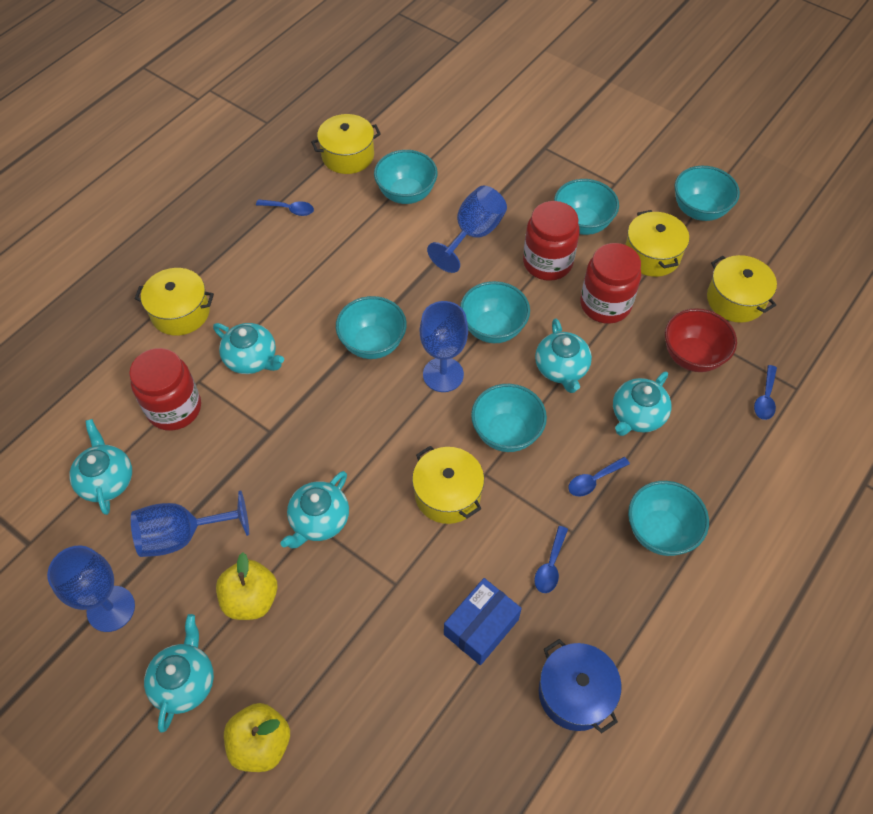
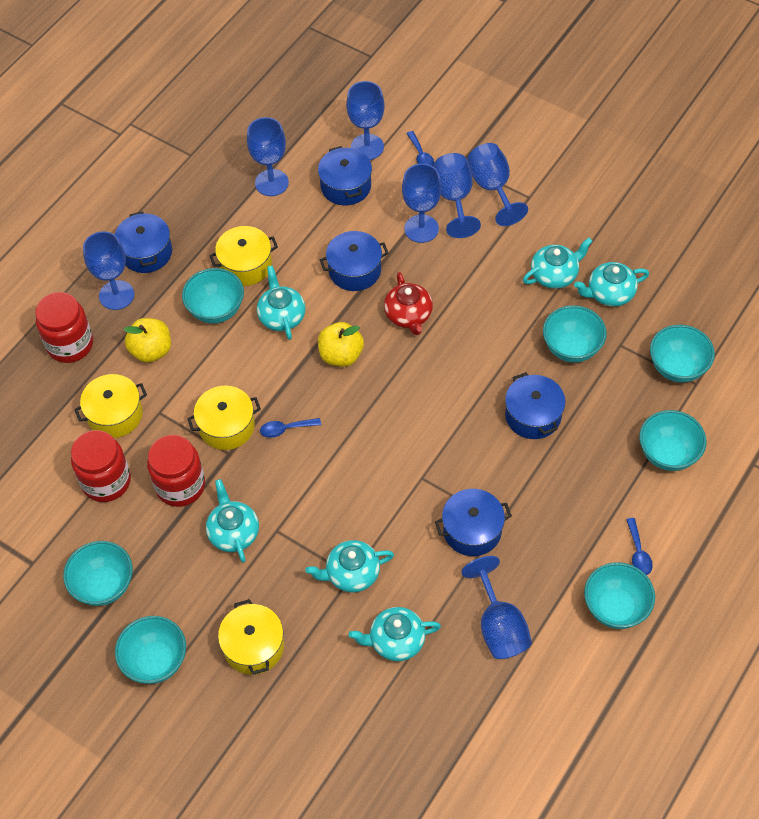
blue box: [444,578,522,665] = 1 -> none = 0
blue goblet: [47,545,135,632] [131,490,249,557] [420,301,468,392] [427,186,507,273] = 4 -> [83,231,134,310] [247,117,289,196] [346,81,385,160] [402,164,441,243] [434,153,481,238] [461,556,532,659] [467,143,528,226] = 7
blue pot: [539,639,621,733] = 1 -> [115,211,172,273] [318,146,372,206] [320,231,389,291] [435,489,512,556] [505,372,565,439] = 5
blue spoon: [256,199,314,216] [534,526,568,593] [568,457,630,497] [754,365,777,420] = 4 -> [260,418,321,438] [407,131,434,167] [626,518,653,575] = 3
red bowl: [665,308,737,372] = 1 -> none = 0
red teapot: none = 0 -> [384,272,433,335] = 1
yellow pot: [135,268,214,336] [311,114,381,174] [412,446,484,524] [625,210,689,277] [707,255,777,323] = 5 -> [74,374,147,438] [187,386,261,450] [209,226,278,286] [218,599,284,675] = 4

